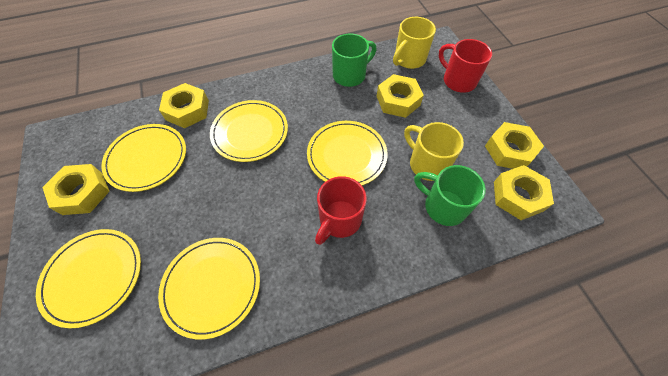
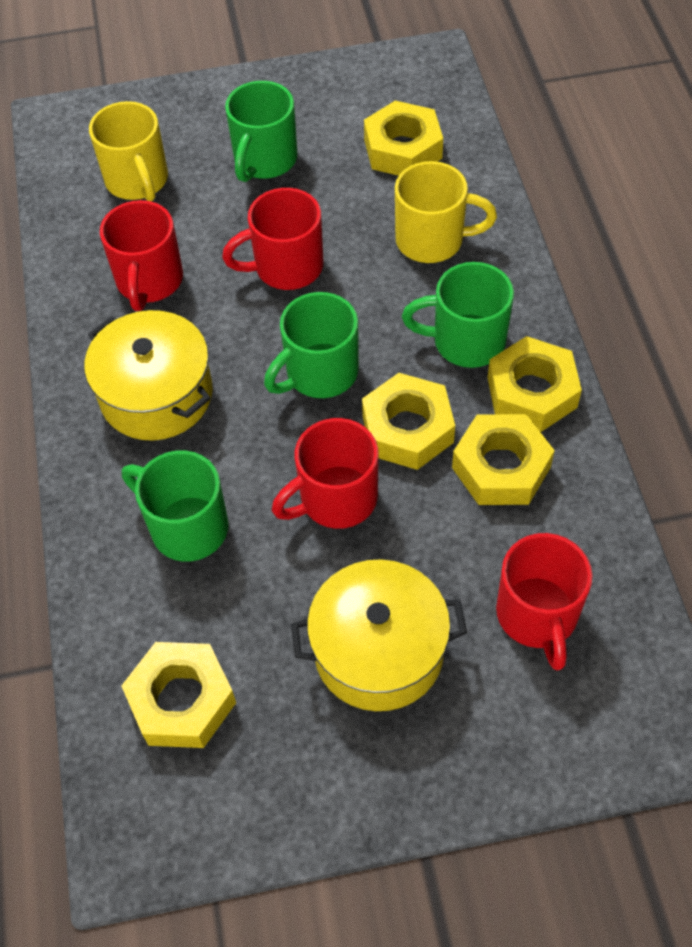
green mug: [332,33,377,87] [414,165,486,226] = 2 -> [122,450,229,562] [225,81,297,182] [264,292,359,398] [402,262,514,368] = 4
red mug: [315,176,367,245] [439,39,492,93] = 2 -> [100,200,183,311] [222,188,323,290] [272,418,379,529] [496,533,593,671] = 4
yellow plate: [36,229,141,328] [101,124,186,192] [158,238,260,340] [210,100,288,162] [307,121,388,186] = 5 -> none = 0
yellow pot: none = 0 -> [84,310,213,441] [291,559,467,711] = 2

